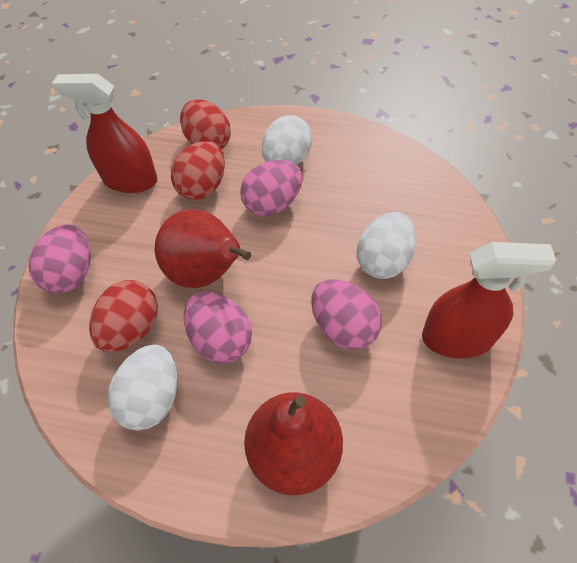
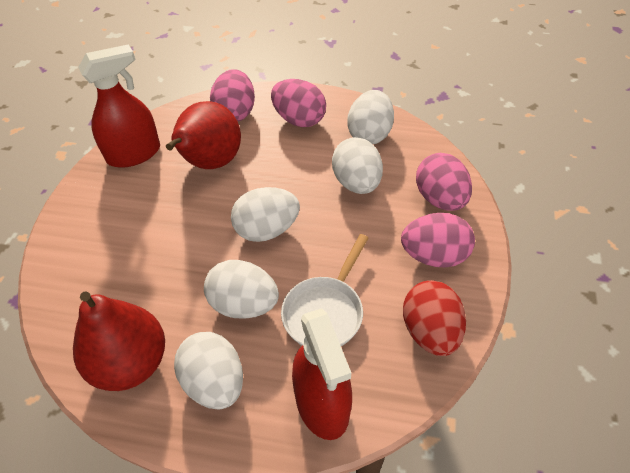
red egg: [89,280,158,352] [171,141,225,200] [180,99,231,150] = 3 -> [403,280,466,356] = 1
white egg: [107,345,177,431] [262,115,312,165] [357,212,416,279] = 3 -> [174,332,243,410] [204,260,279,319] [231,187,300,242] [332,137,383,194] [348,90,394,144] = 5
white pan: none = 0 -> [281,234,368,346] = 1

